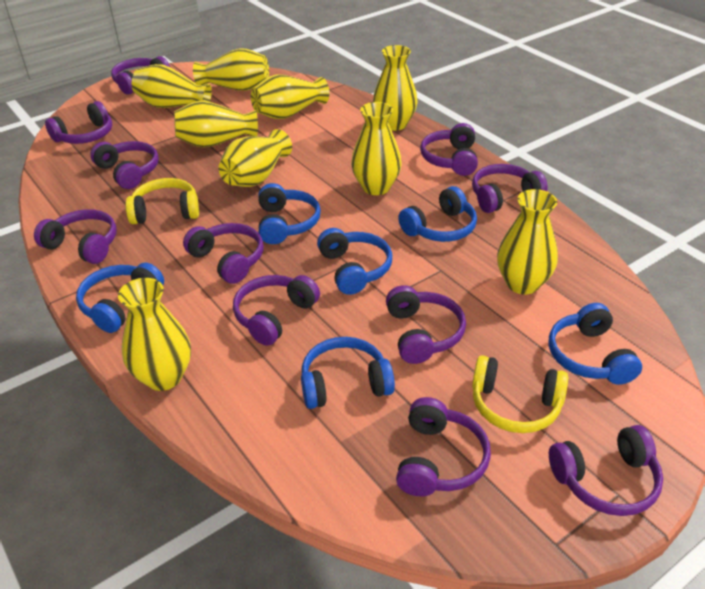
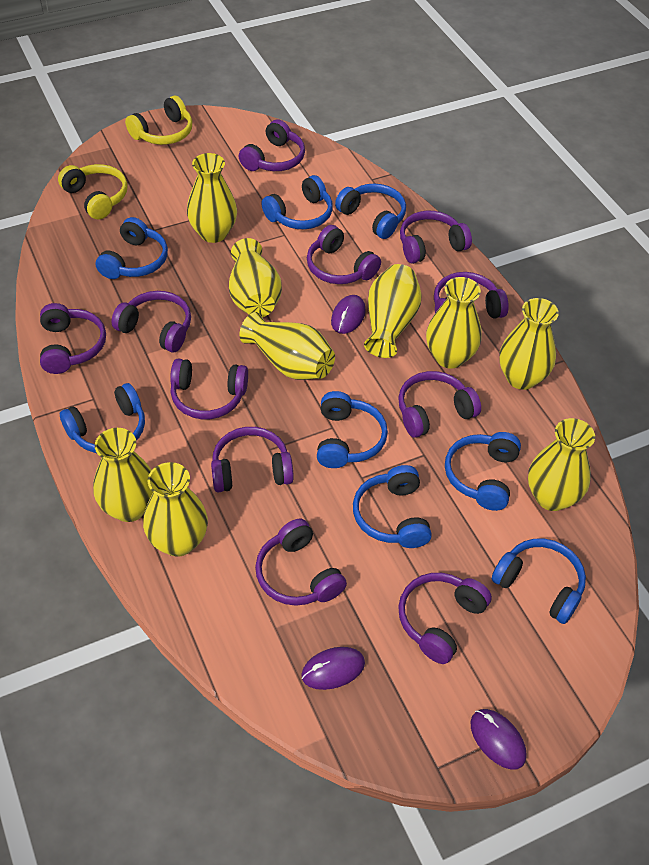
blue headphones: [76,263,164,333] [258,183,321,244] [301,337,395,409] [317,228,392,295] [398,186,477,242] [549,303,642,385] = 6 -> [60,383,145,453] [96,217,168,279] [261,175,333,229] [317,391,388,468] [335,184,406,239] [353,465,432,548] [445,432,521,511] [492,539,586,624] = 8
purple mouse: none = 0 -> [301,647,365,690] [331,295,366,334] [470,709,527,770] = 3

